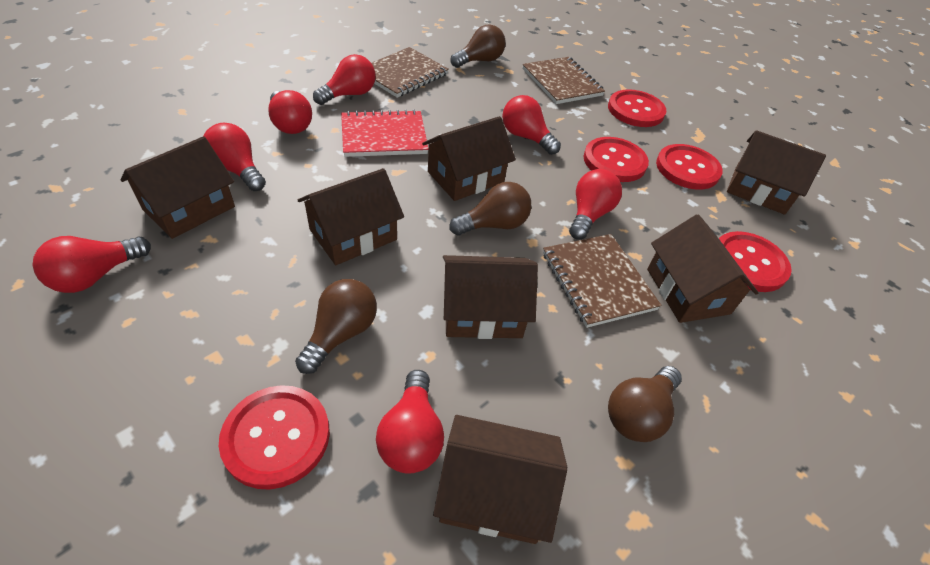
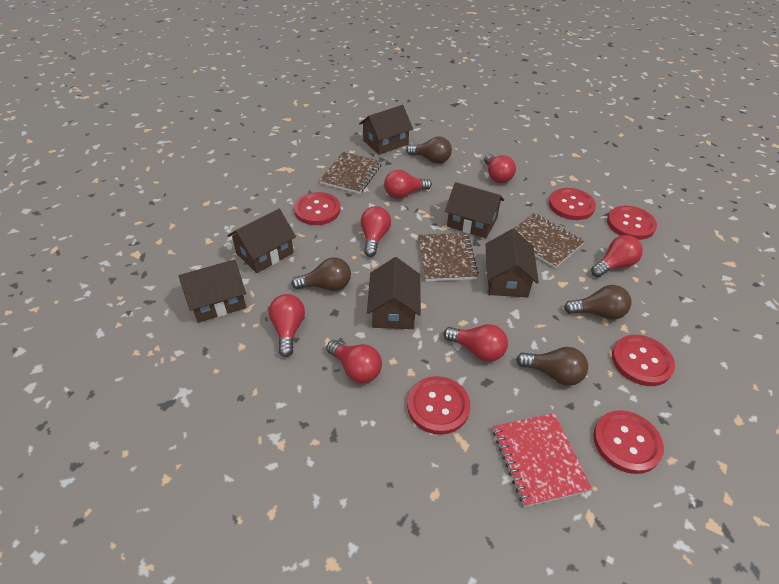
brown house: [120,136,235,239] [298,168,404,265] [422,116,516,201] [433,415,567,544] [443,255,538,339] [647,214,758,323] [727,130,826,215] = 7 -> [179,259,246,323] [227,209,296,273] [359,105,413,155] [367,257,421,329] [445,182,504,238] [485,229,539,297] = 6
red button: [219,385,330,489] [583,137,649,182] [608,89,666,127] [656,144,723,190] [719,231,792,292] = 5 -> [294,192,341,225] [407,376,470,435] [549,188,596,220] [593,410,664,474] [607,206,657,240] [612,335,675,386] = 6

